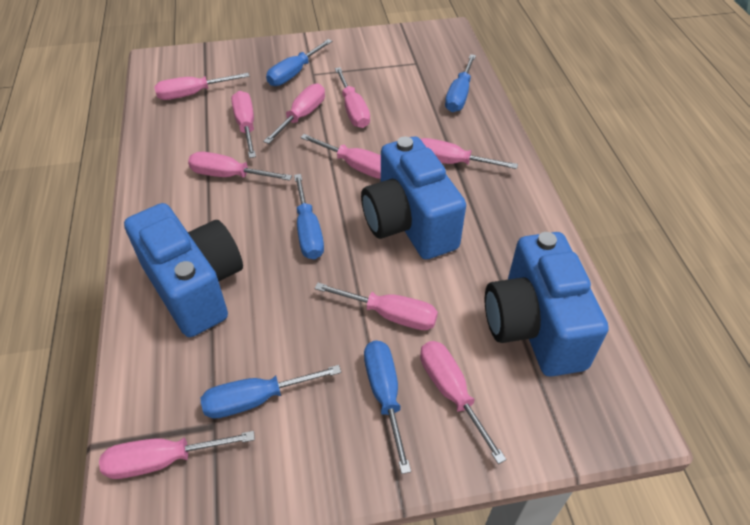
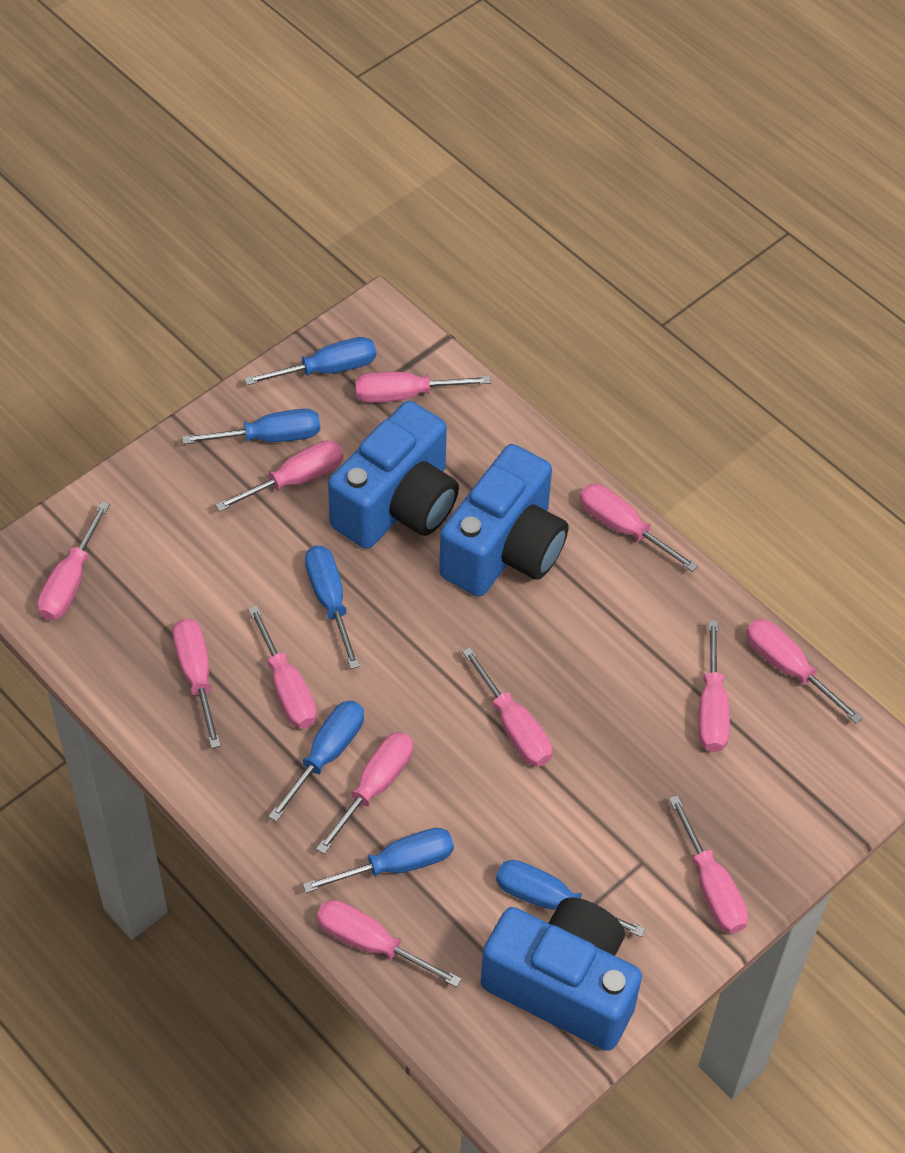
blue screwdriver: [201,365,341,419] [266,39,332,86] [294,174,324,259] [364,340,411,474] [445,54,476,112] = 5 -> [182,409,320,444] [244,337,376,385] [268,701,364,822] [303,828,454,893] [305,546,360,669] [496,860,646,937] = 6
pink screwdriver: [99,431,255,479] [154,73,249,100] [188,152,292,181] [231,91,256,158] [263,84,325,144] [300,134,381,179] [315,283,438,330] [335,67,370,128] [420,341,507,464] [421,138,518,169] = 10 -> [37,502,110,620] [173,619,221,748] [215,441,343,512] [248,606,317,729] [316,732,413,854] [317,900,462,987] [355,372,491,403] [462,647,552,767] [580,484,698,572] [669,796,748,934] [699,620,730,752] [746,619,863,724] = 12

